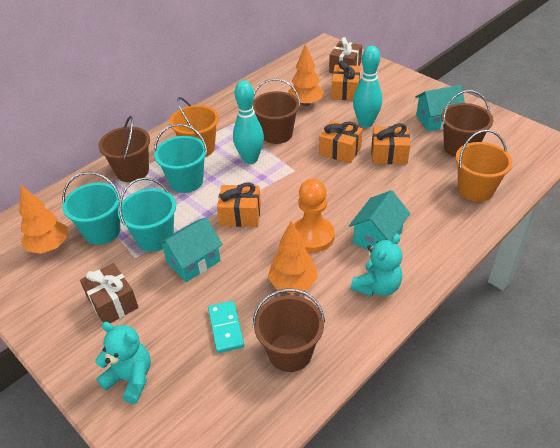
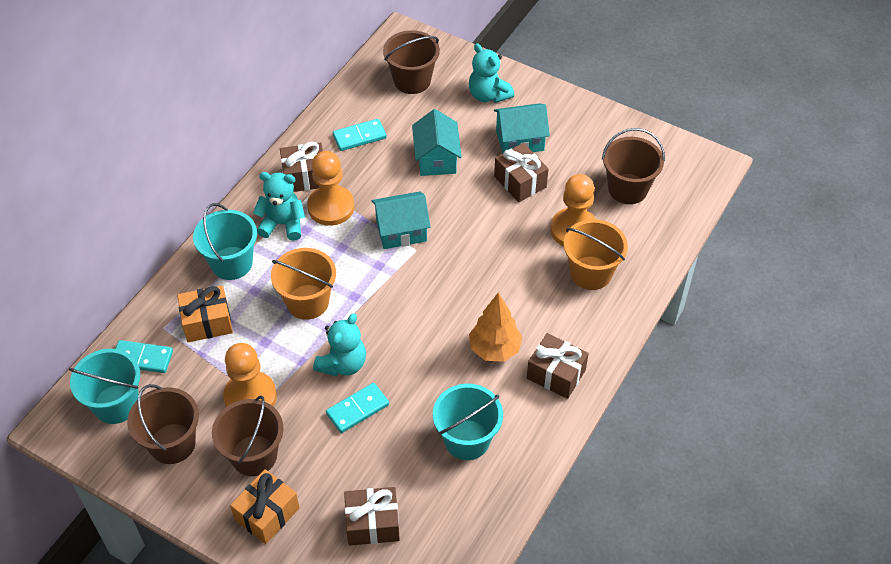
brown gift: [80,263,139,323] [329,37,362,73] = 2 -> [280,142,323,192] [344,487,400,546] [494,143,548,202] [527,333,589,399] = 4
orange gift: [217,182,261,227] [319,120,363,164] [331,60,360,100] [371,123,410,164] = 4 -> [177,285,233,342] [230,469,300,544] = 2
orange pawn: [294,179,335,252] = 1 -> [223,343,277,407] [307,151,355,226] [550,174,596,247] = 3
orange tree: [19,185,68,254] [268,221,318,294] [288,43,324,106] = 3 -> [469,293,522,362] = 1
turquoise bowling pin: [233,81,264,164] [353,46,382,128] = 2 -> none = 0
turquoise domino: [208,301,244,353] = 1 -> [115,340,173,373] [326,383,389,433] [333,119,387,151] = 3
turquoise teddy bear: [95,322,151,404] [351,234,402,297] = 2 -> [253,172,305,241] [313,313,366,376] [469,43,514,103] = 3

